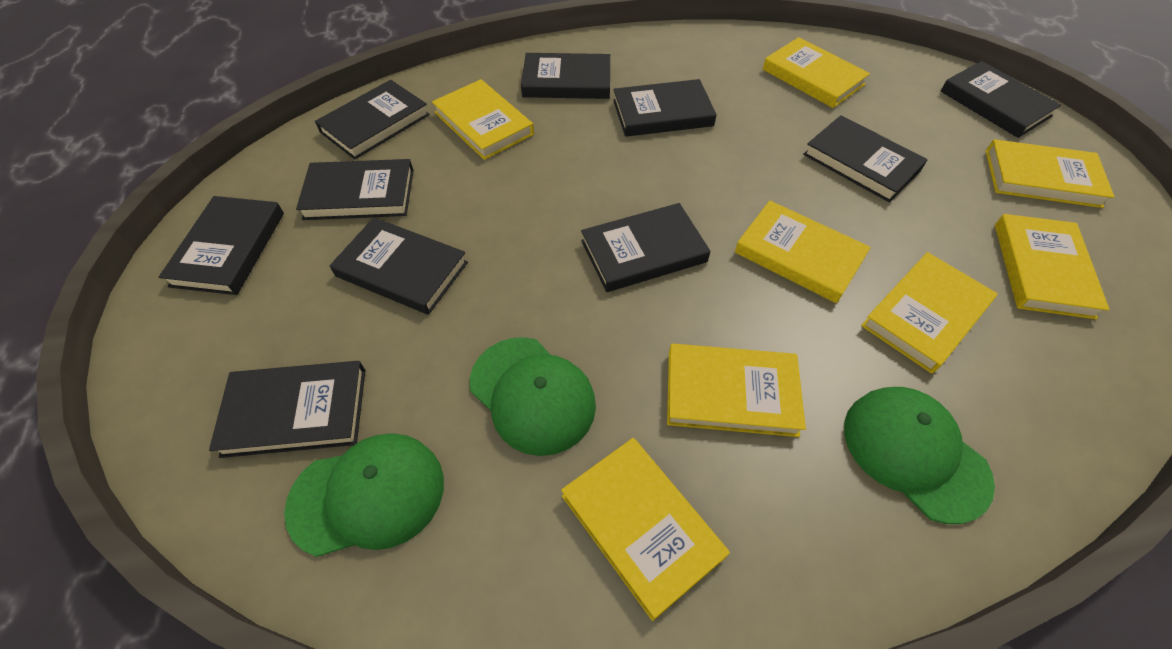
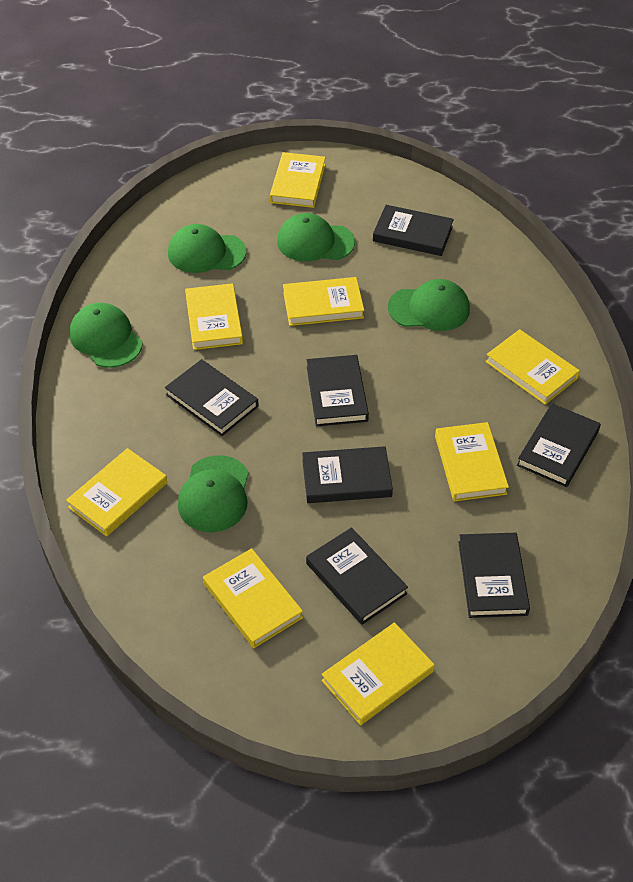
black book: [159,196,284,295] [209,361,365,458] [296,159,414,220] [315,80,430,159] [330,217,468,315] [521,53,610,99] [581,203,711,292] [613,79,717,137] [803,115,928,202] [941,61,1061,138] = 10 -> [165,359,259,436] [302,446,393,503] [306,527,408,625] [307,355,369,426] [373,205,454,256] [458,533,530,618] [517,403,601,487] = 7
green cap: [284,434,444,557] [470,337,596,456] [844,387,995,524] = 3 -> [69,303,143,368] [168,224,246,273] [178,455,249,532] [277,213,355,261] [388,279,470,331] = 5

